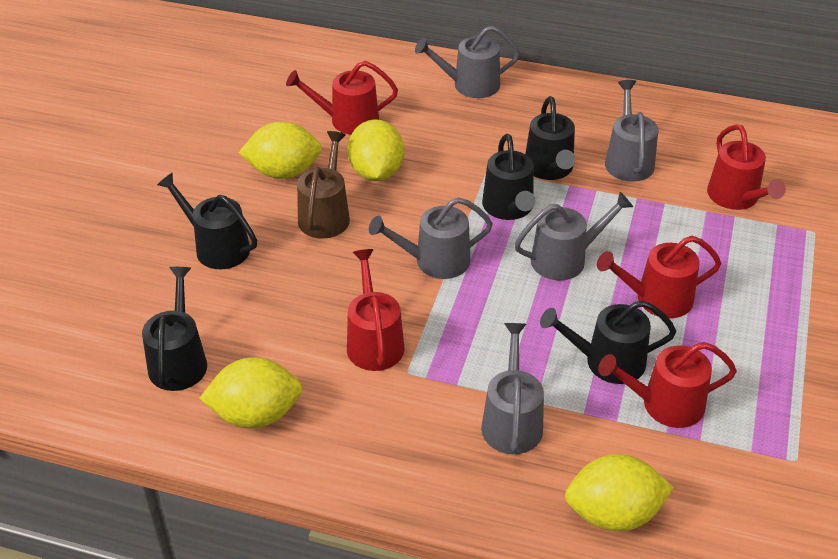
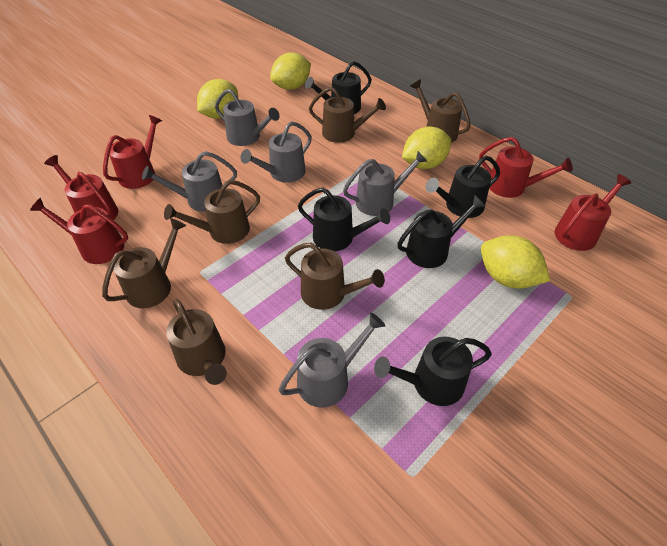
brown watering can: [297,131,350,239] = 1 -> [102,218,186,308] [164,180,260,244] [166,299,227,385] [285,243,385,310] [309,87,386,143] [410,79,471,143] = 6

